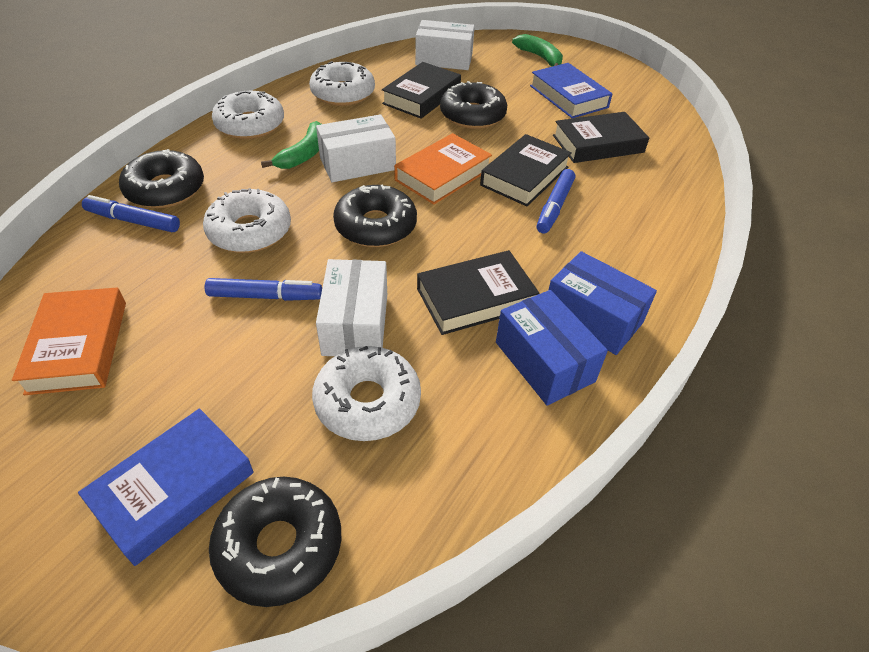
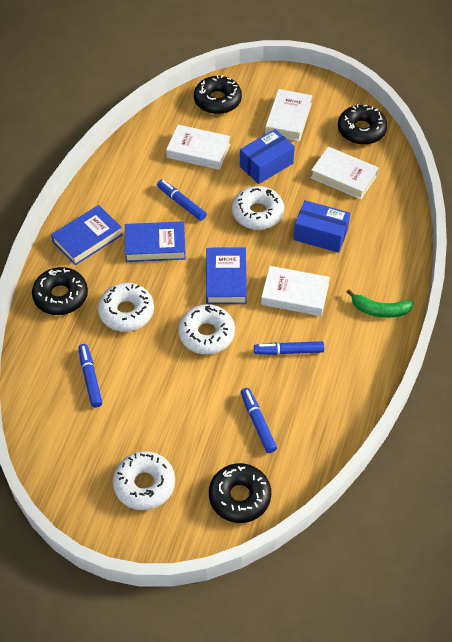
black book: [382,62,461,119] [417,250,540,335] [480,134,572,206] [553,112,649,163] = 4 -> none = 0
blue book: [78,408,254,566] [530,63,613,118] = 2 -> [51,205,123,265] [125,221,186,262] [206,248,247,304] = 3
blue marker: [82,195,180,232] [205,278,322,301] [536,169,575,233] = 3 -> [78,344,102,408] [157,180,207,221] [241,388,277,453] [254,341,324,355] = 4
green banana: [261,121,321,169] [512,34,563,67] = 2 -> [347,289,414,318] = 1
orange book: [12,288,126,395] [394,133,492,205] = 2 -> none = 0
white book: none = 0 -> [166,125,230,170] [261,266,330,316] [265,89,312,141] [311,147,379,199] = 4
white box: [316,114,396,182] [316,259,387,356] [415,20,475,70] = 3 -> none = 0

